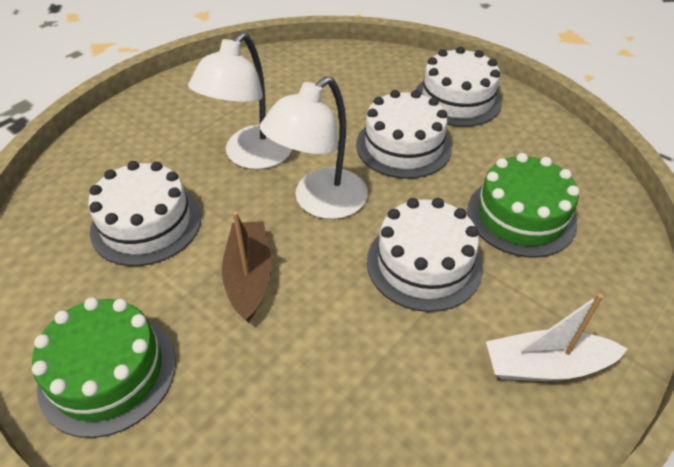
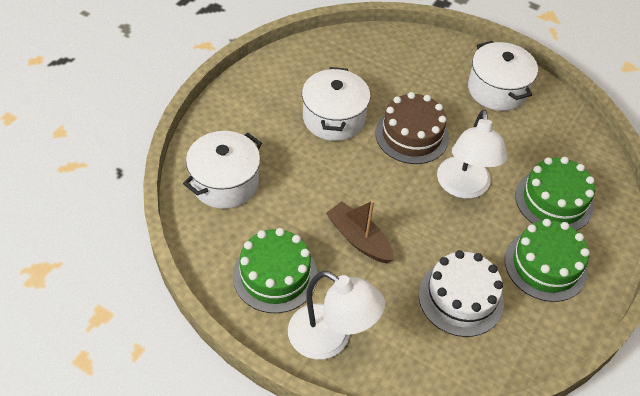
brown cake: none = 0 -> [375,92,449,164] = 1
green cake: [32,297,176,438] [467,153,579,257] = 2 -> [233,228,317,313] [505,219,590,302] [515,157,595,231] = 3
white boat: [486,293,628,381] = 1 -> none = 0
white cake: [88,161,201,266] [356,90,452,179] [367,198,483,312] [416,46,502,127] = 4 -> [419,250,504,337] = 1
white pot: none = 0 -> [183,131,262,209] [302,67,371,141] [468,41,538,111] = 3

